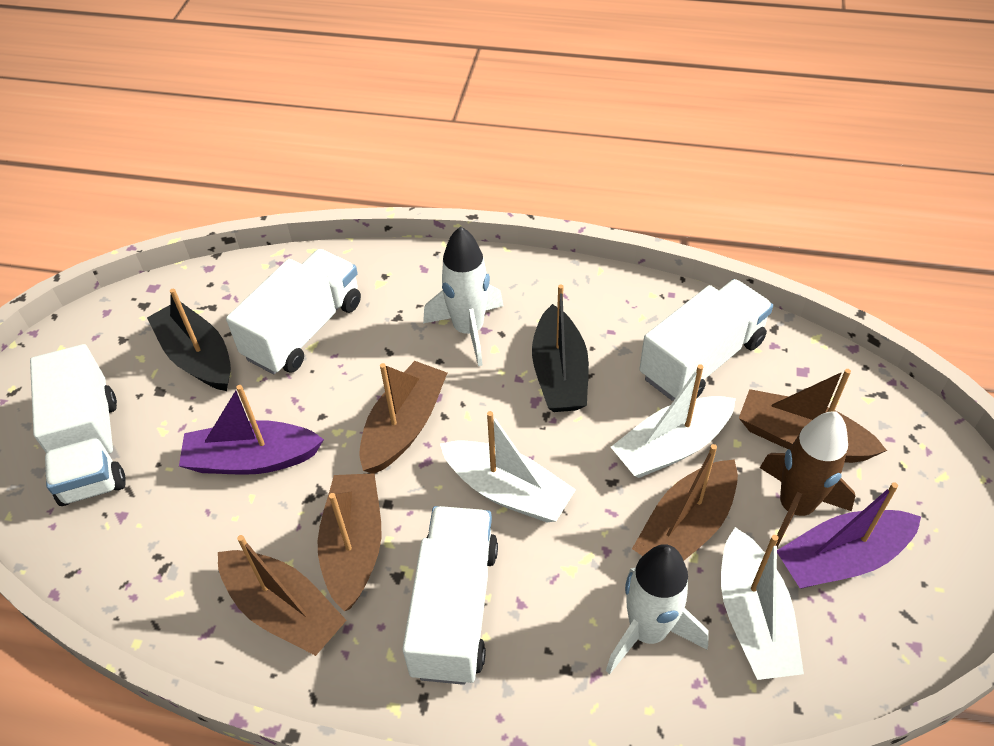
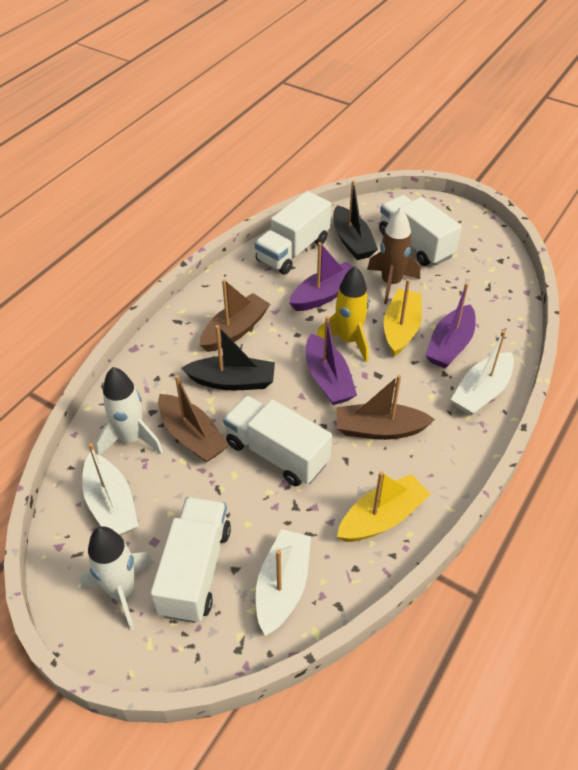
brown boat: [218,535,347,656] [318,473,381,611] [359,361,447,473] [632,444,738,561] [739,369,887,463] = 5 -> [158,375,229,463] [200,279,270,352] [336,375,435,440] = 3
purple boat: [179,385,324,475] [777,482,921,588] = 2 -> [289,242,353,311] [306,316,357,405] [425,283,476,368] = 3
yellow boat: none = 0 -> [337,471,431,542] [384,279,422,356] = 2
yellow rocket: none = 0 -> [317,266,369,362] = 1

